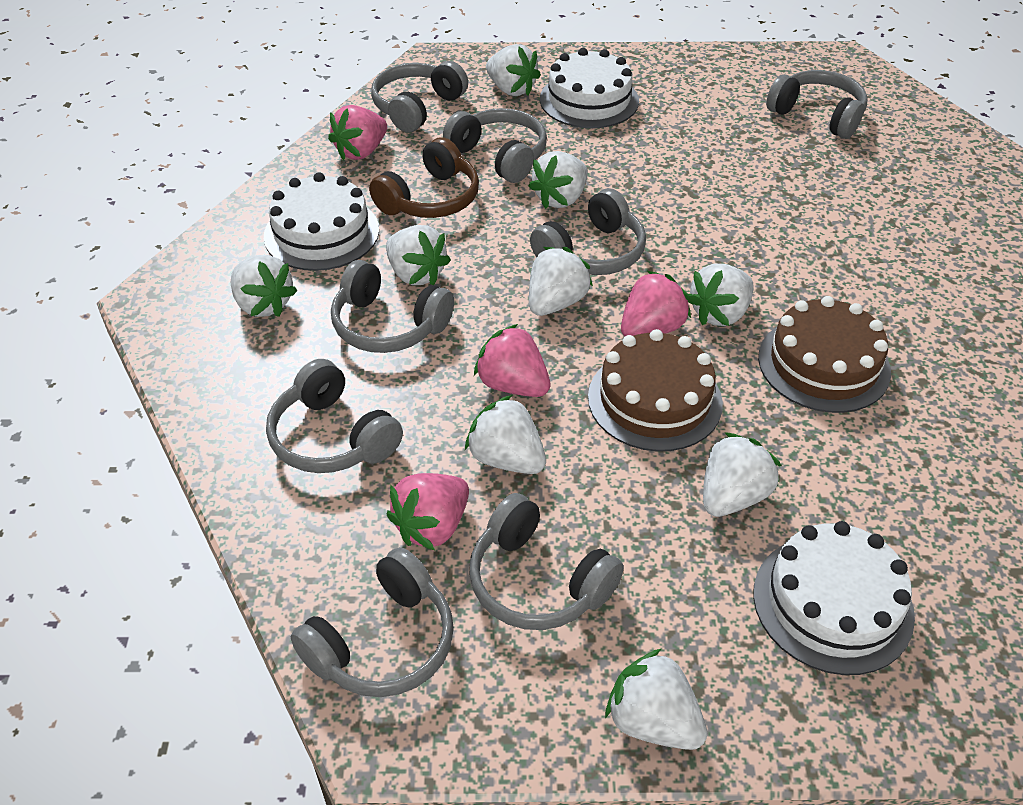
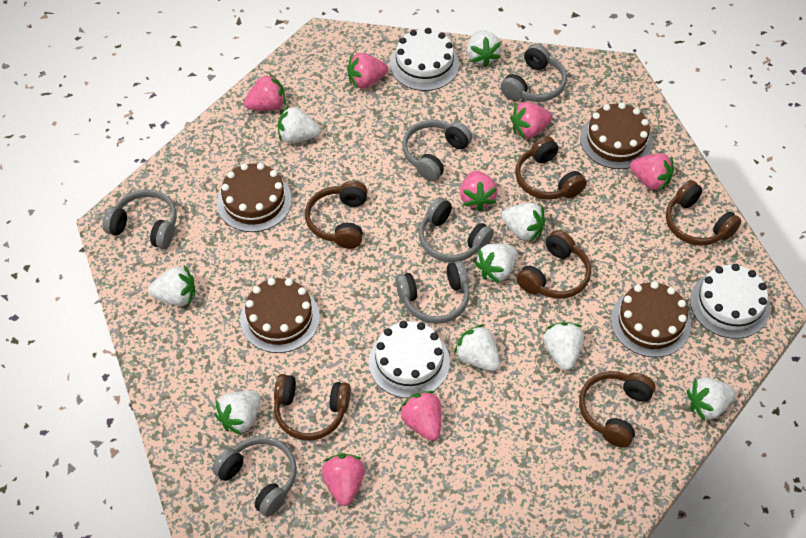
brown cake: [588,329,723,452] [758,296,891,413] = 2 -> [217,163,292,232] [240,278,320,353] [580,102,653,169] [611,281,691,357] = 4
brown headphones: [369,137,479,218] = 1 -> [274,374,351,440] [305,181,367,249] [515,136,587,200] [516,230,591,299] [579,371,655,448] [666,180,742,246] = 6
grey headphones: [266,359,403,473] [291,547,454,697] [331,260,454,353] [371,61,468,133] [443,108,547,183] [469,493,624,630] [530,188,646,275] [766,70,868,139] = 8 -> [102,189,177,249] [212,436,297,517] [396,261,470,324] [402,120,472,181] [419,197,494,262] [500,44,567,102] = 6
pink strawberry: [328,105,387,160] [387,473,469,550] [474,324,551,397] [621,271,691,336] = 4 -> [244,73,286,111] [321,454,365,506] [347,53,388,89] [399,391,441,441] [460,170,498,211] [510,102,552,139] [630,153,674,191] = 7

